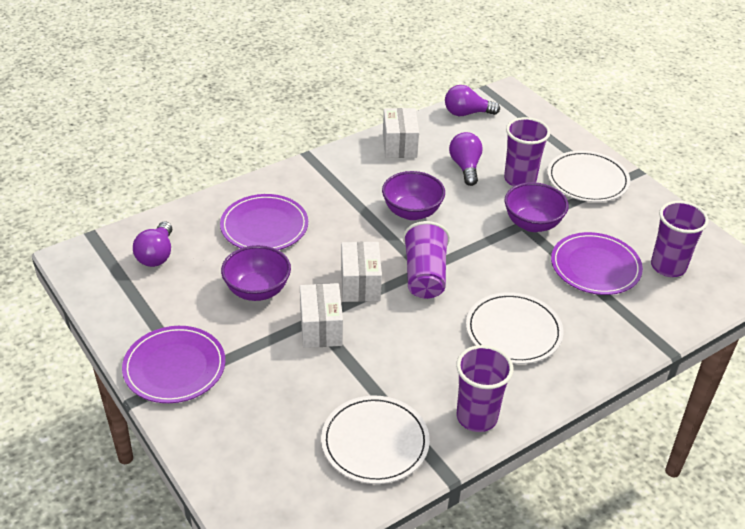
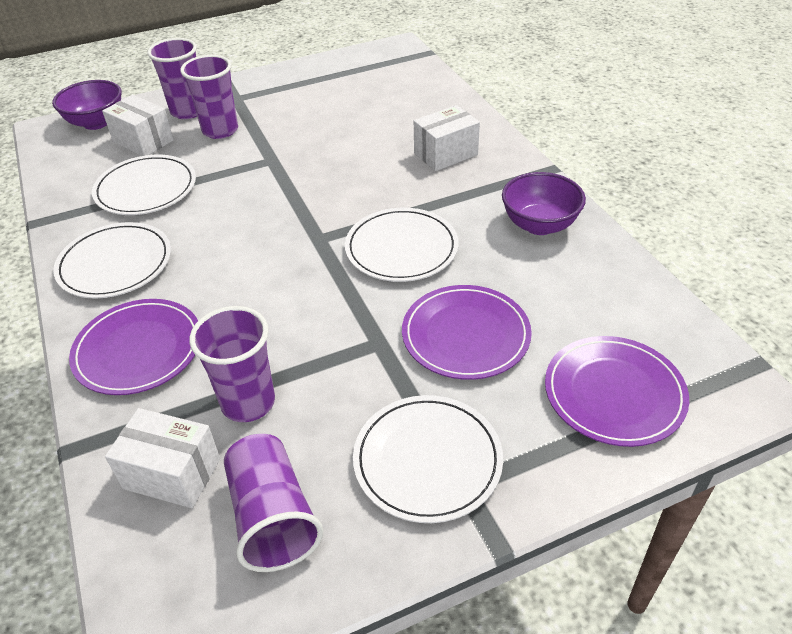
purple bowl: [221,245,291,301] [382,171,445,220] [505,182,569,232] = 3 -> [52,80,122,130] [502,172,586,235] = 2
purple light bulb: [133,221,172,267] [445,85,500,116] [449,132,483,186] = 3 -> none = 0
white plate: [321,396,430,484] [466,292,563,364] [547,151,630,202] = 3 -> [53,222,171,299] [92,155,196,215] [345,208,459,282] [353,395,503,523] = 4

